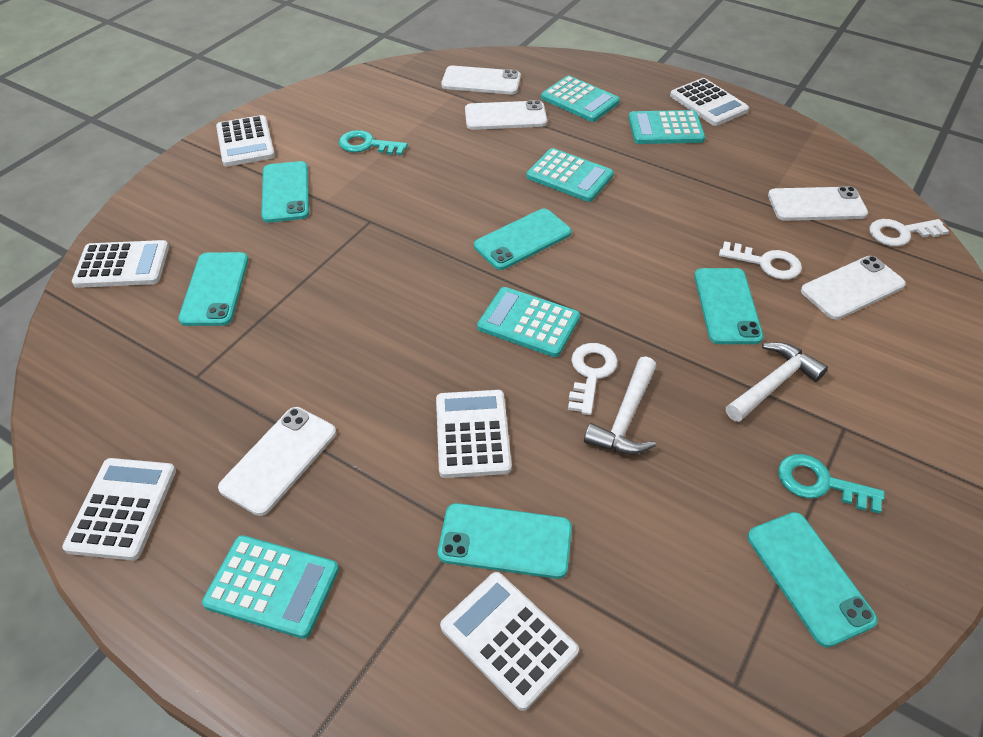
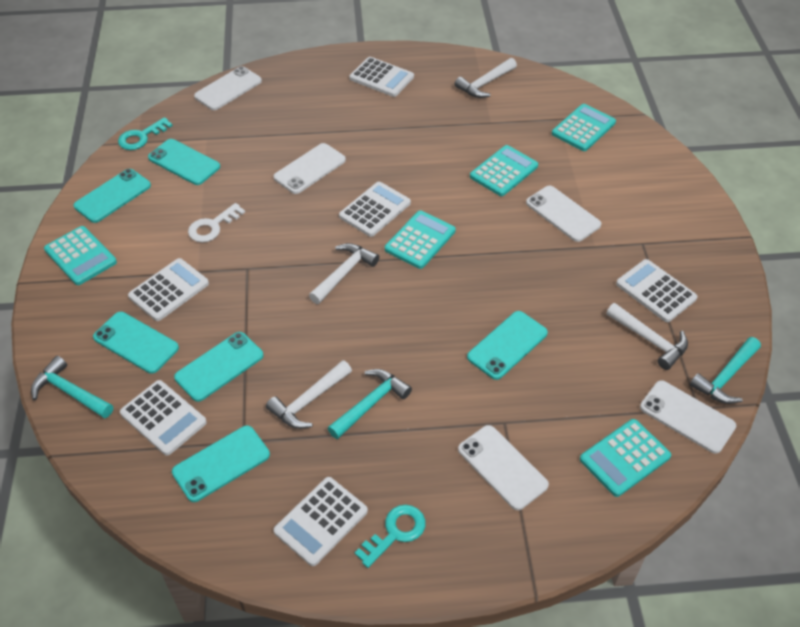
turquoise hammer: none = 0 -> [31,356,113,418] [328,369,412,439] [690,337,761,404] = 3
white hammer: [584,356,657,455] [726,342,828,422] = 2 -> [266,360,352,429] [309,243,379,304] [455,58,517,98] [606,303,688,370] = 4
white key: [568,343,618,415] [719,241,802,280] [869,219,949,246] = 3 -> [188,203,245,242] = 1

